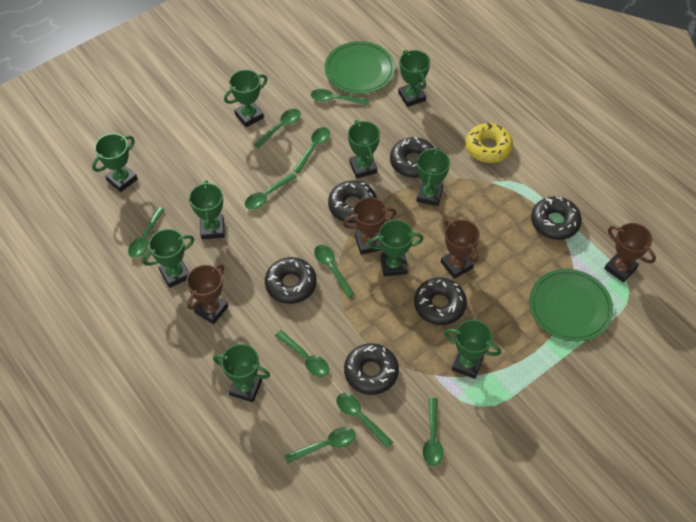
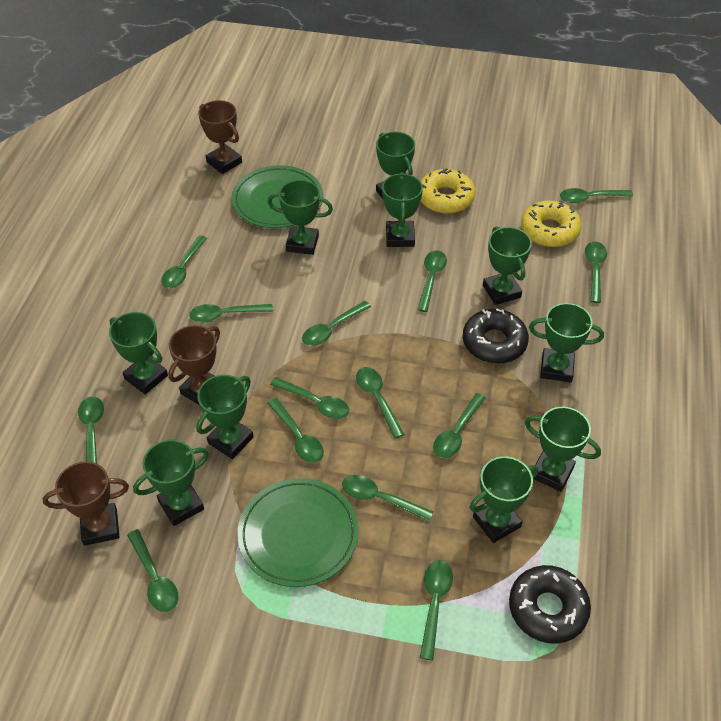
black donut: [265,257,317,304] [328,181,377,223] [344,343,399,395] [390,137,435,178] [414,277,467,325] [531,196,582,240] = 6 -> [463,309,529,364] [509,565,591,644] = 2
brown trophy: [186,264,228,324] [343,197,397,255] [441,219,480,279] [604,223,656,283] = 4 -> [43,461,129,546] [168,325,220,405] [198,100,242,174] = 3
green spoon: [128,207,165,258] [245,173,297,210] [254,109,301,148] [275,330,329,377] [284,427,356,464] [293,127,330,173] [311,89,369,105] [314,245,355,298] [336,393,393,448] [423,398,444,466] = 10 -> [78,396,104,463] [127,529,178,612] [161,235,207,288] [189,304,273,322] [268,398,324,463] [270,377,349,419] [302,301,371,346] [342,475,434,522] [356,367,405,439] [417,250,447,312] [420,560,453,660] [433,393,486,458] [560,188,633,203] [585,242,607,303] = 14
yellow donut: [466,122,513,163] = 1 -> [421,168,475,214] [521,200,581,247] = 2

